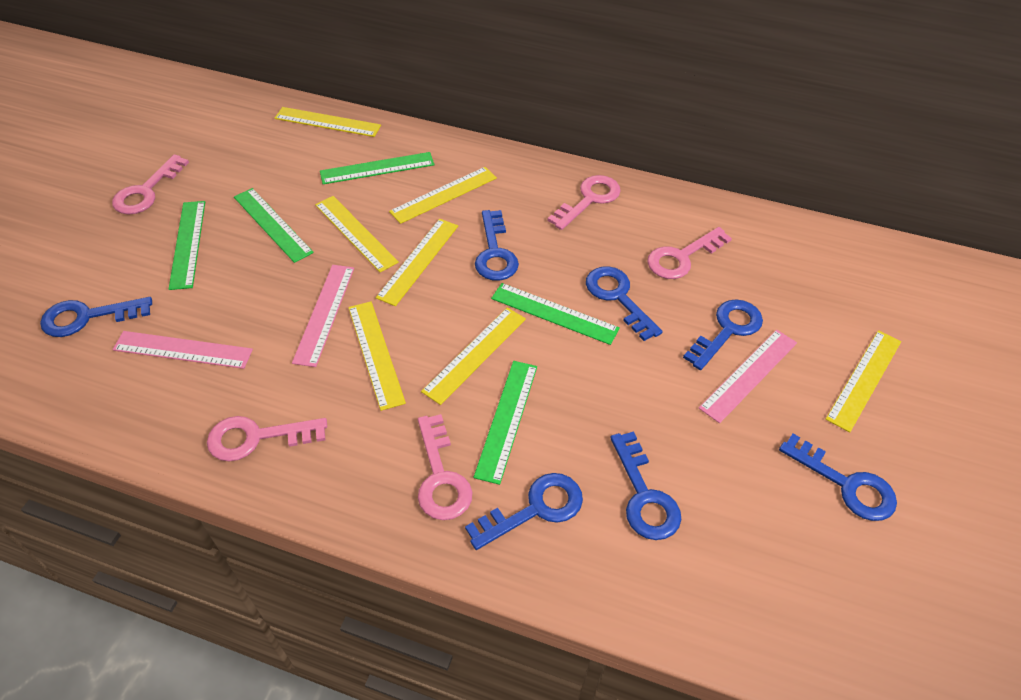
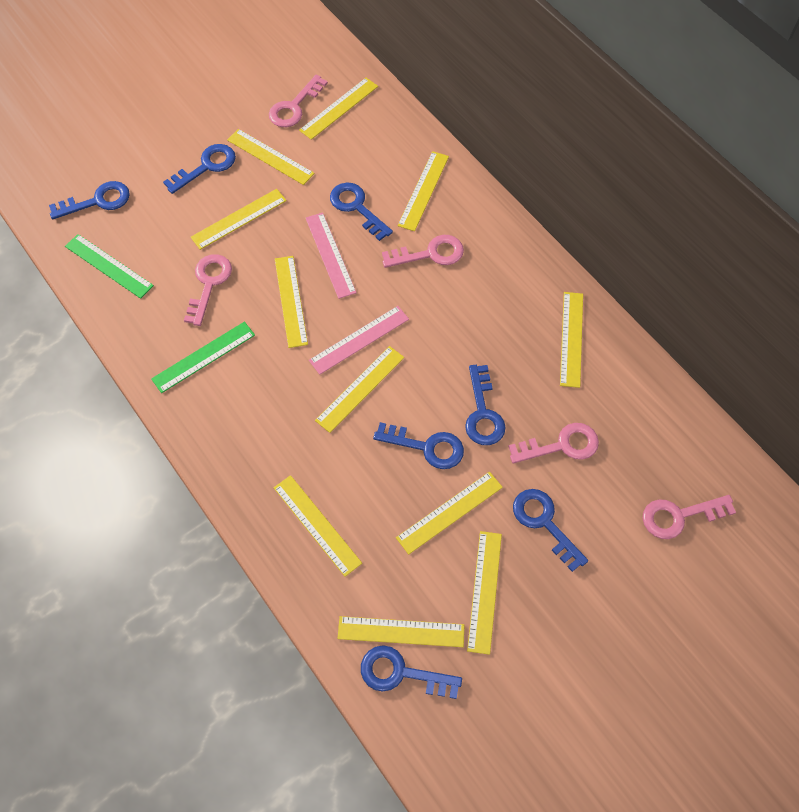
green ruler: [169,201,205,290] [234,188,314,263] [320,152,434,184] [474,361,537,485] [491,283,620,345] = 5 -> [65,234,154,299] [151,322,255,393] = 2
pink ruler: [112,331,253,369] [292,265,354,367] [699,330,797,423] = 3 -> [306,212,357,299] [309,306,409,375] = 2
yellow ruler: [275,107,381,137] [315,196,399,272] [348,301,406,411] [376,219,458,306] [389,167,497,224] [421,308,526,405] [826,330,901,432] = 7 -> [191,189,287,250] [227,129,315,185] [274,475,362,577] [275,256,308,348] [299,78,378,140] [315,346,404,433] [338,616,464,647] [396,472,503,554] [397,151,449,231] [467,531,502,655] [560,292,583,388] = 11

